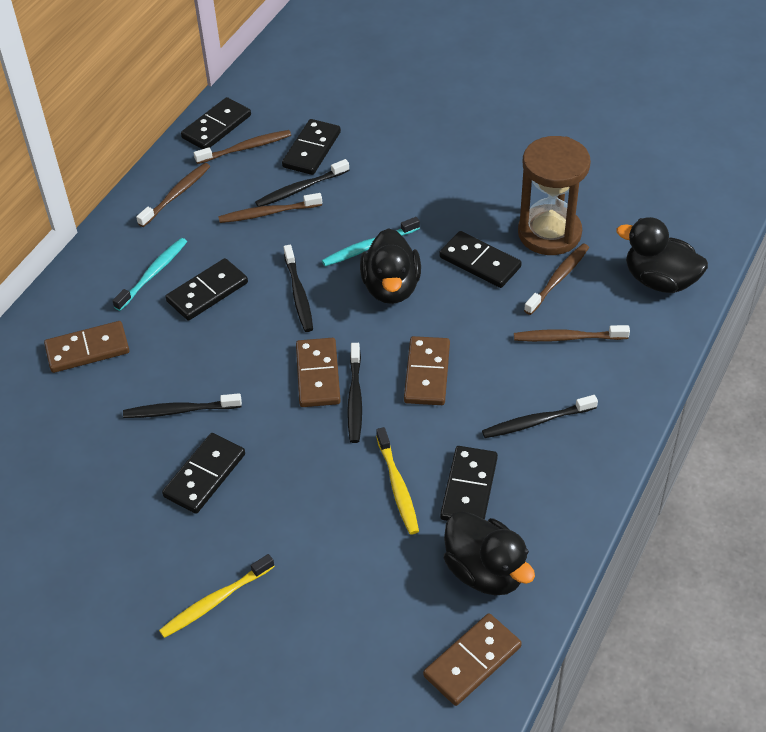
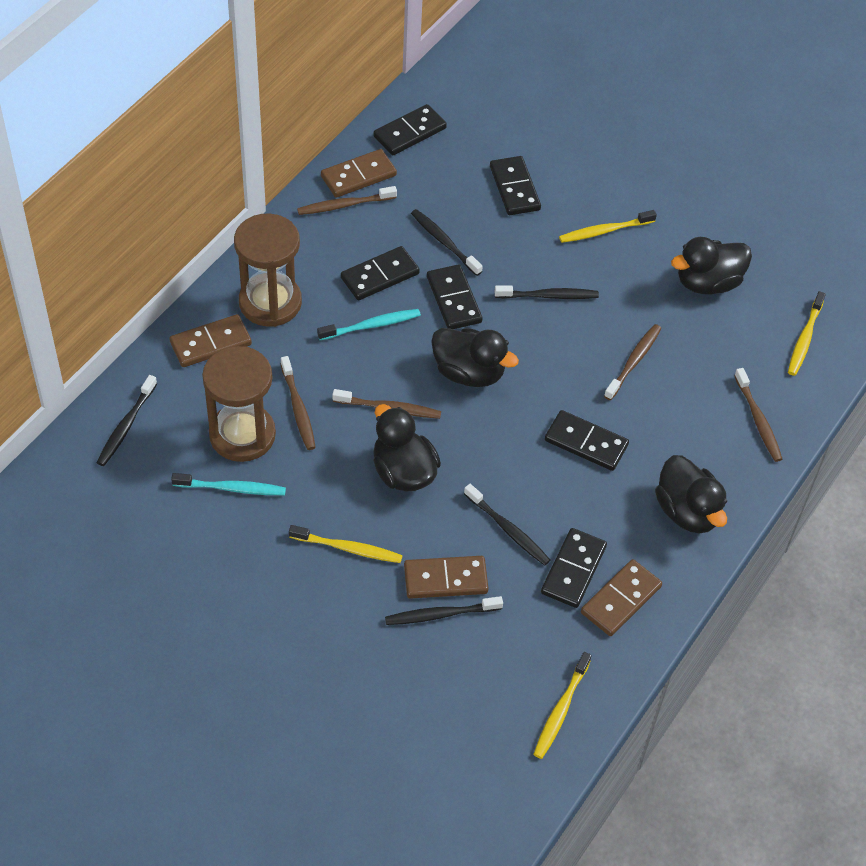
black duck: [360,228,421,304] [444,511,535,596] [616,217,708,293] = 3 -> [373,404,441,492] [431,328,519,387] [655,455,727,534] [671,237,752,294] = 4
brown hourglass: [518,136,591,255] = 1 -> [202,346,276,462] [234,214,302,327] = 2
yellow toothbrush: [159,554,275,638] [376,427,419,534] = 2 -> [289,525,403,563] [533,652,592,759] [559,210,657,243] [788,291,826,376] = 4

